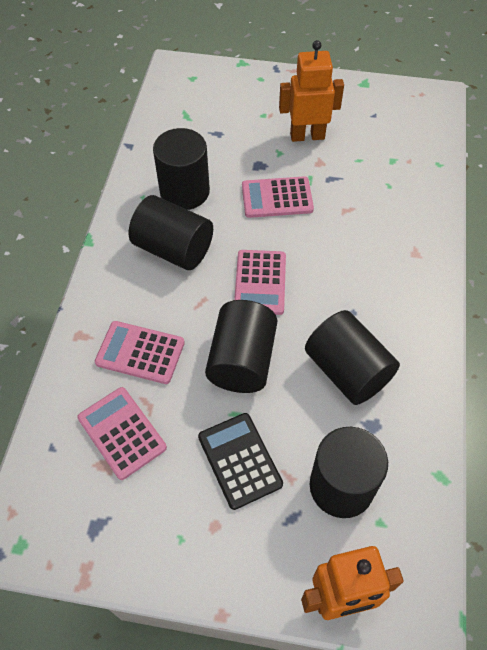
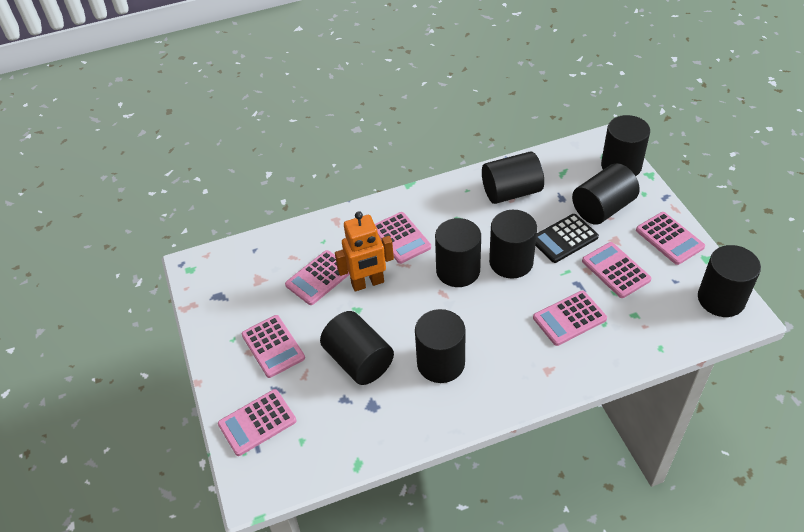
black cylinder: [129,195,213,270] [153,128,210,210] [205,300,277,393] [305,310,400,405] [310,427,388,518] = 5 -> [320,311,394,385] [415,309,466,383] [435,218,481,287] [482,152,544,204] [489,210,537,279] [572,163,640,225] [601,115,650,176] [698,245,761,317] = 8
orange robot: [279,40,344,142] [301,546,404,620] = 2 -> [335,211,394,291] = 1
pink calculator: [77,387,167,480] [95,321,185,384] [234,250,286,315] [242,176,314,218] = 4 -> [218,389,297,456] [242,315,305,378] [285,250,350,305] [375,212,431,264] [533,291,607,346] [582,242,651,298] [636,212,705,265] = 7

